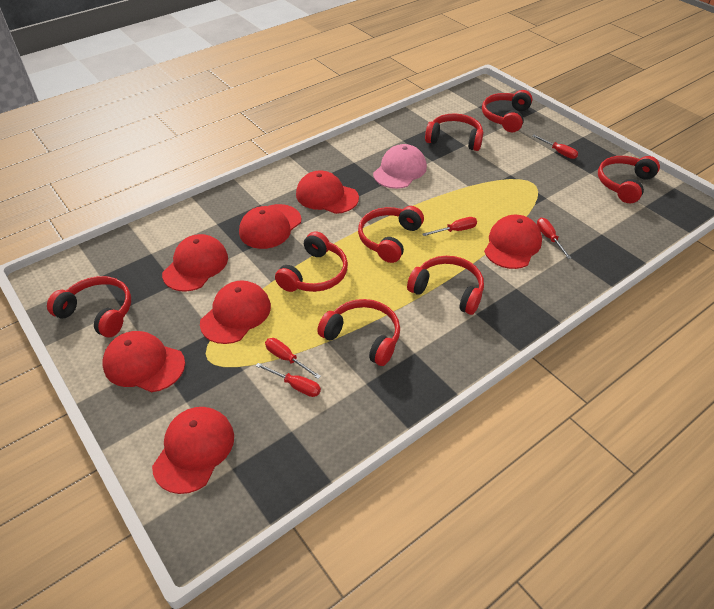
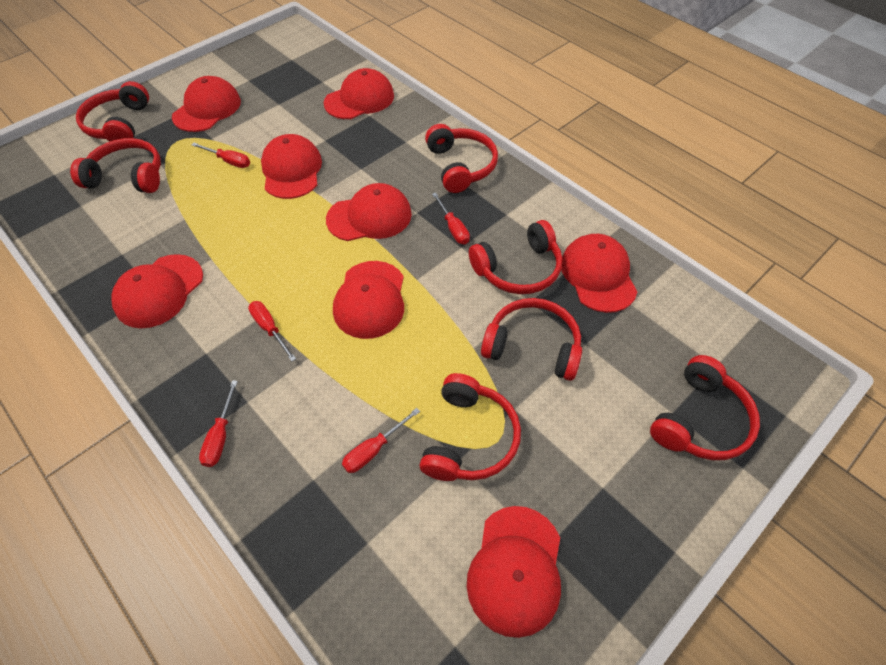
pink cap: [373,144,427,189] = 1 -> none = 0
red cap: [103,331,185,392] [152,407,234,494] [162,234,228,291] [200,281,271,344] [239,204,301,249] [296,170,359,214] [484,215,542,269] = 7 -> [111,254,203,328] [172,76,241,132] [261,134,322,199] [324,68,394,119] [326,183,412,241] [333,261,404,339] [467,506,561,638] [561,234,637,313] = 8
red headphones: [47,276,131,337] [275,231,348,292] [317,299,400,366] [358,206,424,263] [407,256,484,315] [425,113,483,151] [482,90,532,132] [598,156,660,203] = 8 -> [70,138,161,193] [76,81,149,142] [420,373,521,481] [425,124,498,193] [469,220,562,294] [481,298,582,381] [650,355,760,460] = 7

